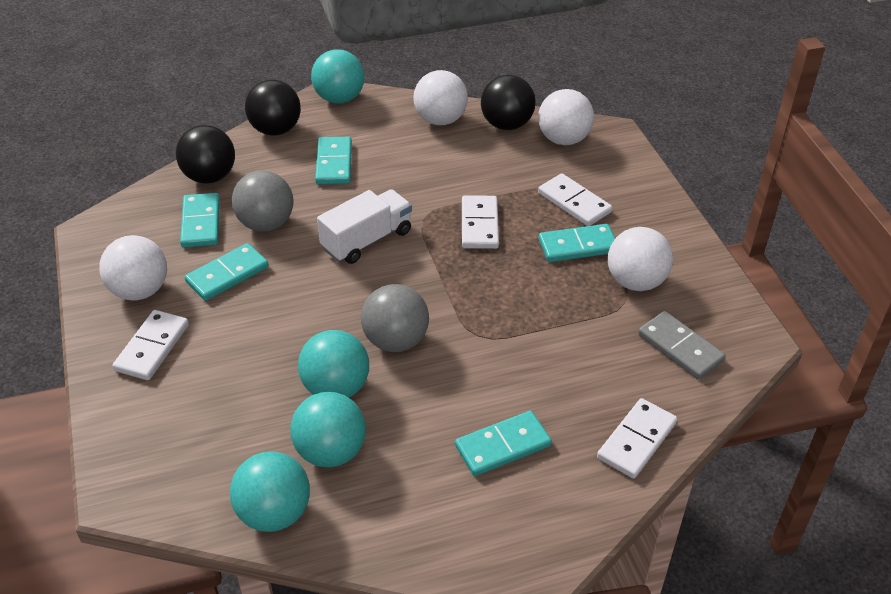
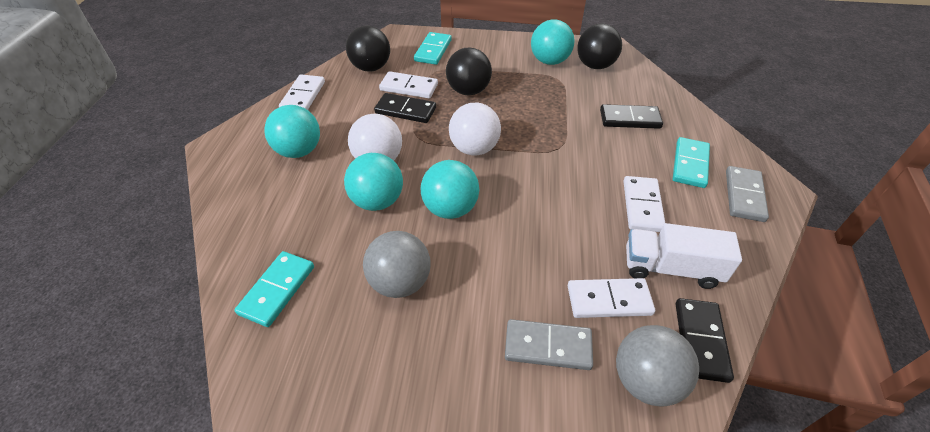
black domino: none = 0 -> [374,93,436,123] [600,104,663,129] [676,298,734,383] = 3
grey domino: [638,311,726,379] = 1 -> [505,319,593,370] [726,166,769,222] = 2
turquoise domino: [180,193,220,248] [185,243,269,301] [315,137,352,184] [455,411,552,476] [539,224,615,262] = 5 -> [235,251,314,327] [414,32,452,65] [673,137,710,188] = 3
white ball: [99,235,167,300] [413,70,468,125] [538,89,594,145] [608,227,673,291] = 4 -> [348,114,402,160] [449,103,501,156] = 2

